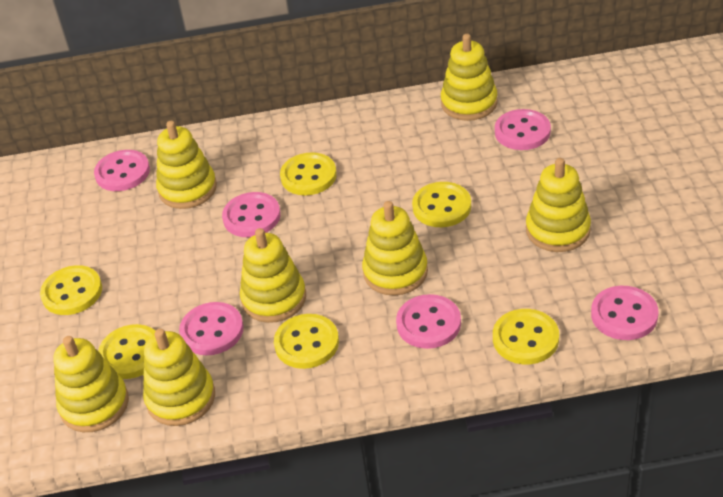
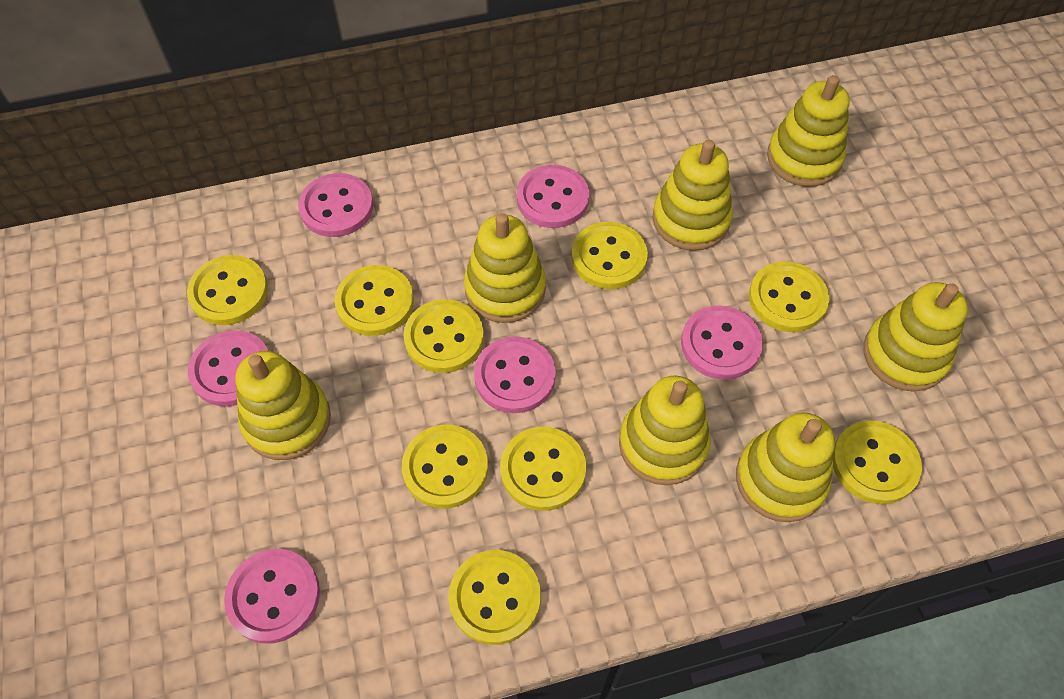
yellow button: [40,265,102,315] [98,324,155,379] [274,314,339,369] [280,152,337,195] [412,182,471,227] [493,309,559,364] = 6 -> [187,255,268,325] [335,265,414,336] [402,425,488,509] [404,299,484,373] [449,550,541,645] [500,427,586,511] [571,222,648,289] [749,261,829,332] [833,421,922,504] = 9

